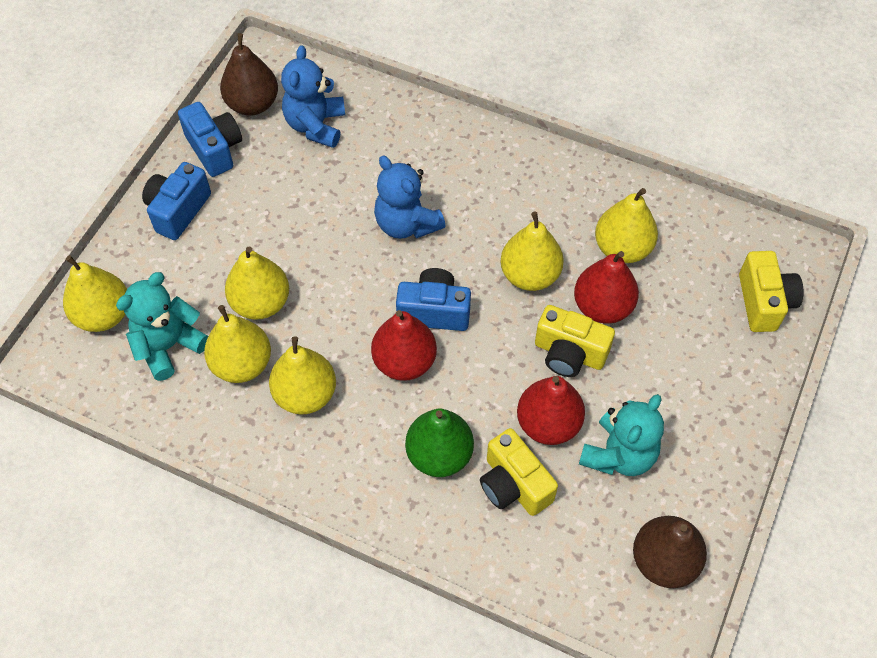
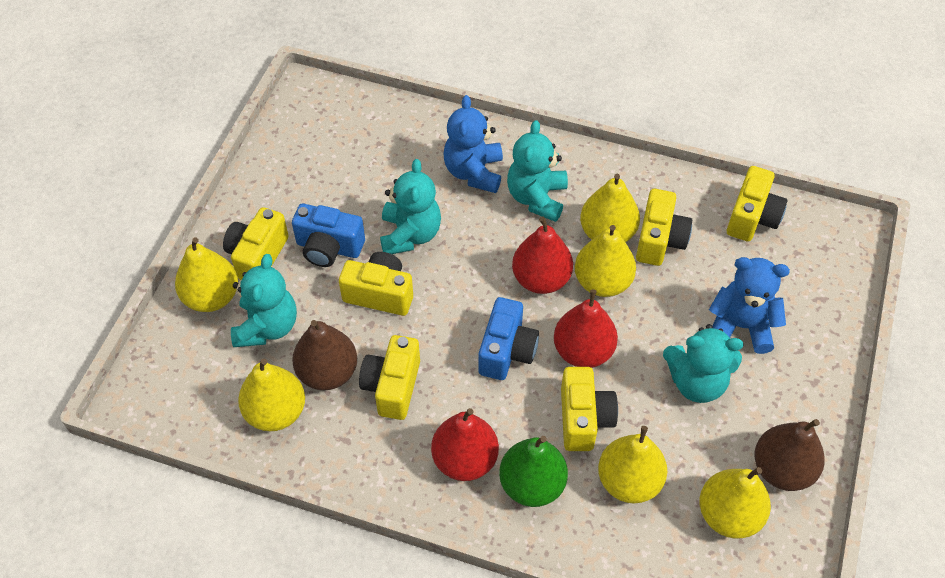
blue camera: [142,162,211,240] [178,102,242,177] [396,268,471,331] = 3 -> [292,204,365,267] [478,297,539,380] = 2
turquoise teddy bear: [116,272,208,381] [579,394,664,476] = 2 -> [231,254,297,347] [380,159,441,254] [507,120,568,222] [663,324,743,403] = 4
yellow camera: [480,428,558,516] [535,305,615,377] [739,251,804,332] = 3 -> [223,207,289,280] [339,252,413,316] [359,335,420,420] [561,367,618,451] [636,189,692,266] [727,166,787,242] = 6

